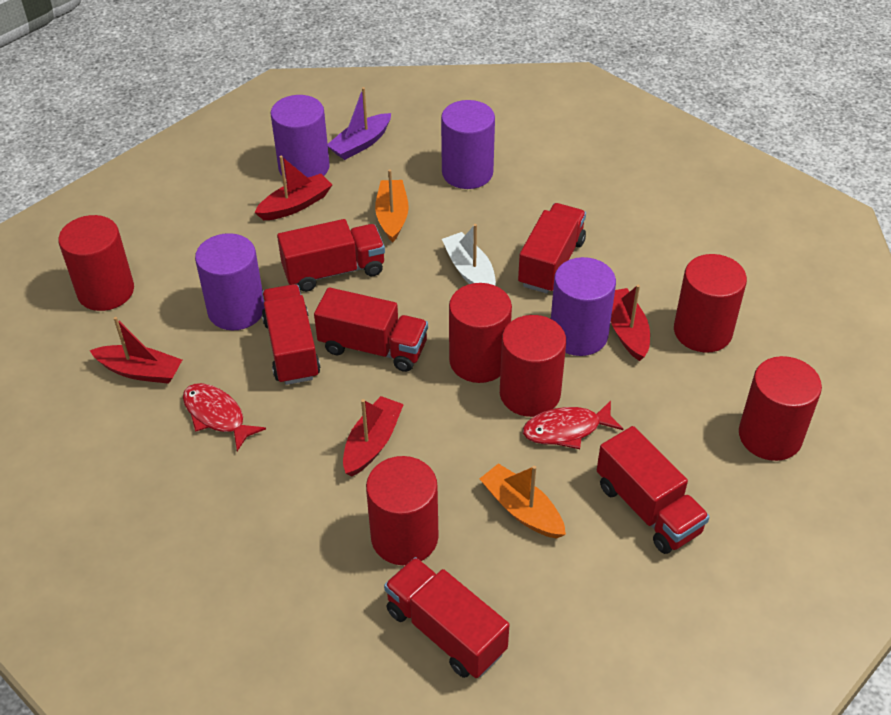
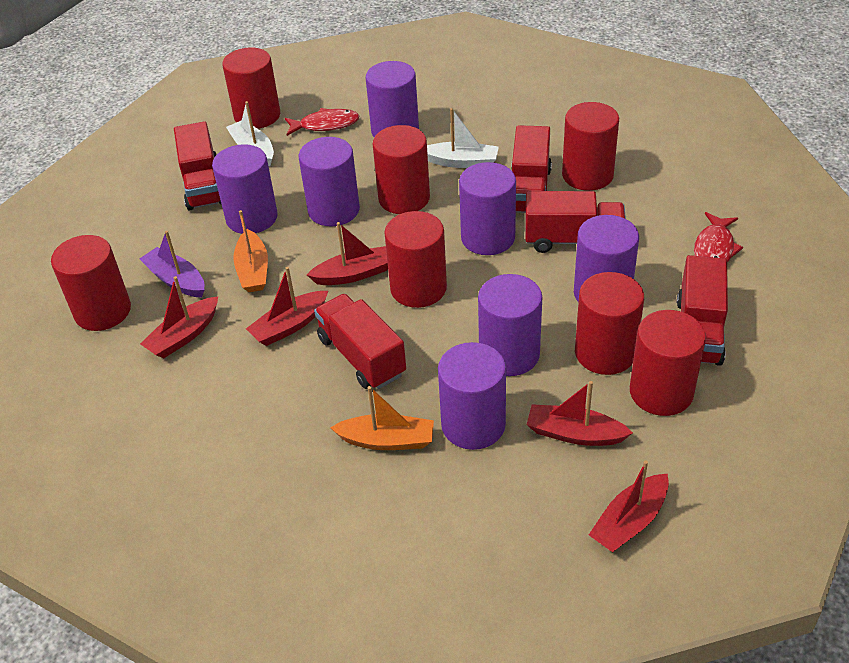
purple cylinder: [195,233,265,330] [270,95,330,178] [441,100,495,189] [551,257,616,356] = 4 -> [212,144,278,234] [299,137,360,226] [366,61,419,137] [438,342,506,450] [459,162,516,255] [478,274,542,376] [574,215,639,303] = 7
red boat: [89,317,182,384] [254,156,332,220] [343,396,404,477] [611,285,650,361] = 4 -> [140,276,218,358] [246,267,328,346] [307,222,388,285] [527,381,633,446] [589,460,669,552] = 5
red cylinder: [58,215,134,311] [366,456,439,565] [449,283,512,383] [500,315,566,417] [674,254,747,353] [739,356,822,461] = 6 -> [51,235,131,331] [222,48,280,129] [373,125,430,214] [384,211,447,308] [562,102,619,191] [575,272,644,375] [630,310,706,416] = 7
red truck: [262,284,320,385] [277,219,385,292] [314,287,428,372] [384,557,509,678] [518,203,586,294] [597,426,710,554] = 6 -> [174,121,221,211] [314,294,406,389] [511,125,552,213] [525,191,626,253] [677,255,728,366] = 5
white boat: [442,224,496,285] = 1 -> [226,101,274,166] [427,108,499,168] = 2

